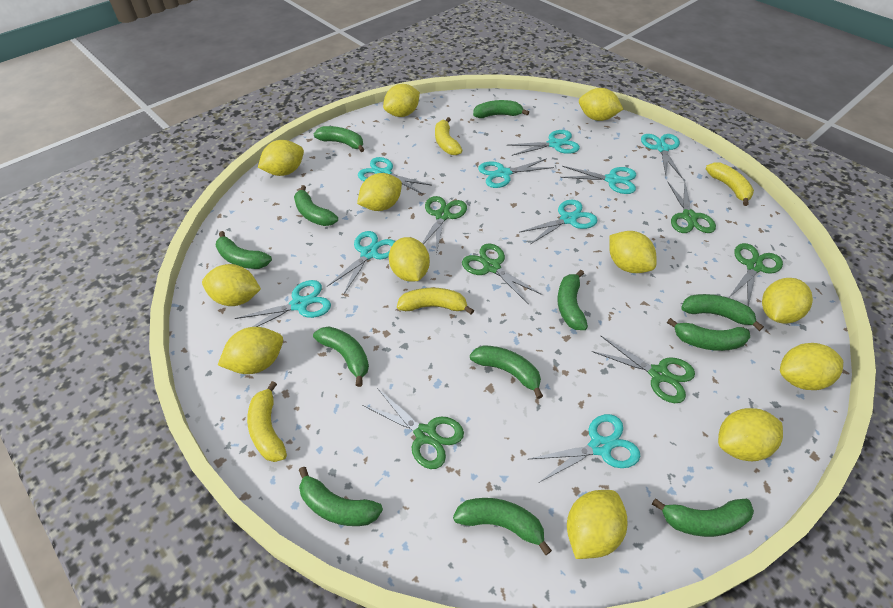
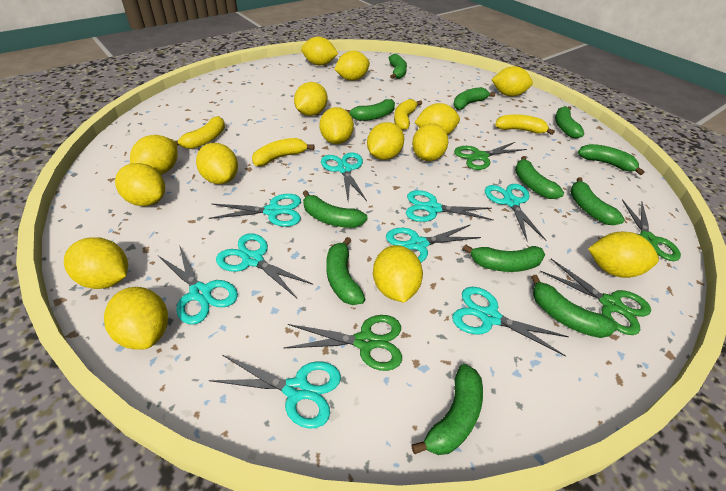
green scissors: [362,388,464,469] [422,196,467,254] [462,243,542,305] [591,335,695,403] [667,181,716,233] [729,243,783,307] = 6 -> [284,315,402,371] [454,142,526,170] [540,259,651,335] [622,199,681,261] = 4
yellow lemon: [202,264,261,306] [218,327,283,374] [258,140,304,176] [357,173,402,211] [383,84,420,117] [389,237,430,282] [567,490,627,559] [579,88,623,121] [609,231,657,273] [718,408,783,461] [762,278,813,323] [780,343,843,390] = 12 -> [64,237,128,289] [104,287,168,350] [115,163,165,206] [130,135,178,175] [196,143,238,184] [294,82,328,116] [301,37,338,65] [319,107,354,144] [334,51,370,81] [367,122,404,160] [373,245,423,303] [412,123,448,161] [415,103,460,135] [491,66,533,96] [588,232,659,278] = 15

